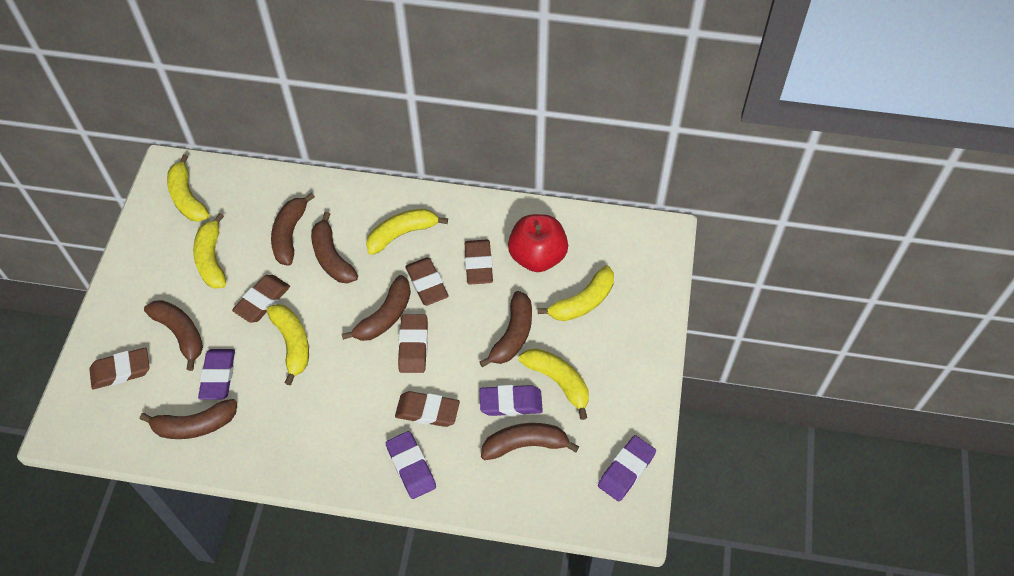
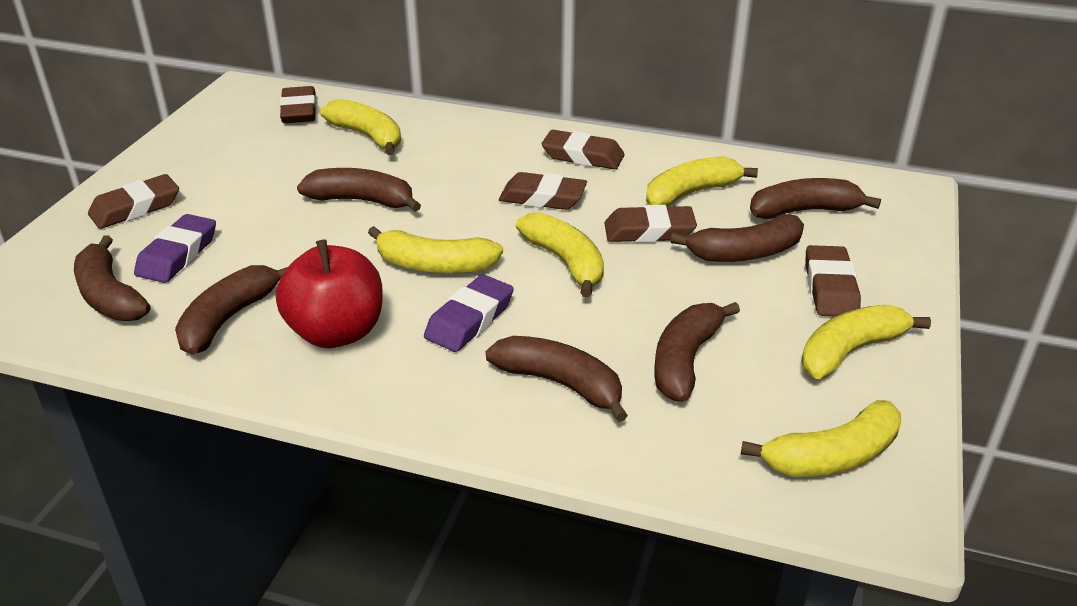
purple eraser: [198,349,235,399] [386,431,436,499] [480,385,543,416] [598,435,656,501] = 4 -> [134,214,216,283] [424,274,514,352] = 2

